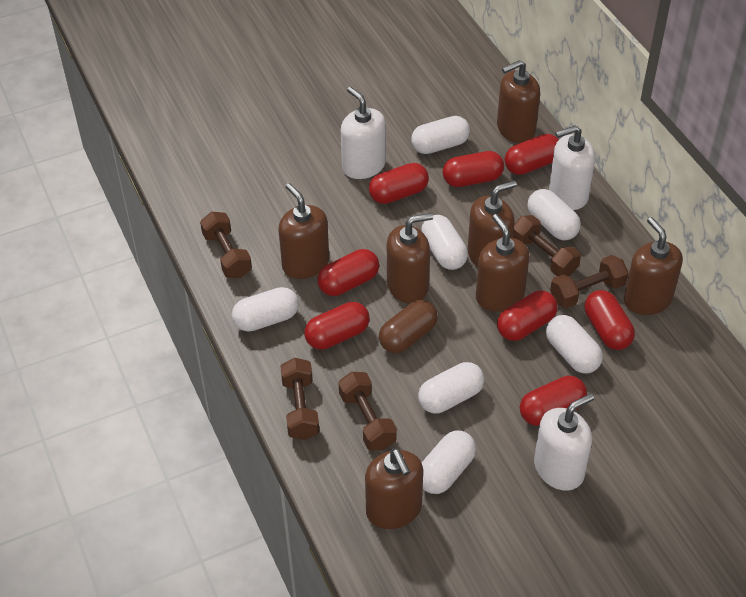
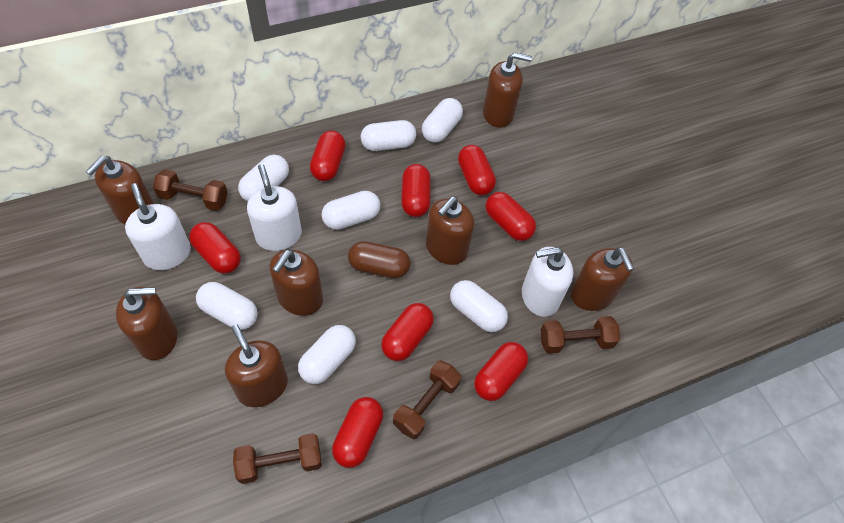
brown dumbbell: [200,212,252,278] [280,358,319,440] [339,372,397,450] [513,215,581,276] [550,255,629,308] = 5 -> [153,169,228,211] [233,433,322,484] [393,360,461,439] [541,316,620,354] = 4

